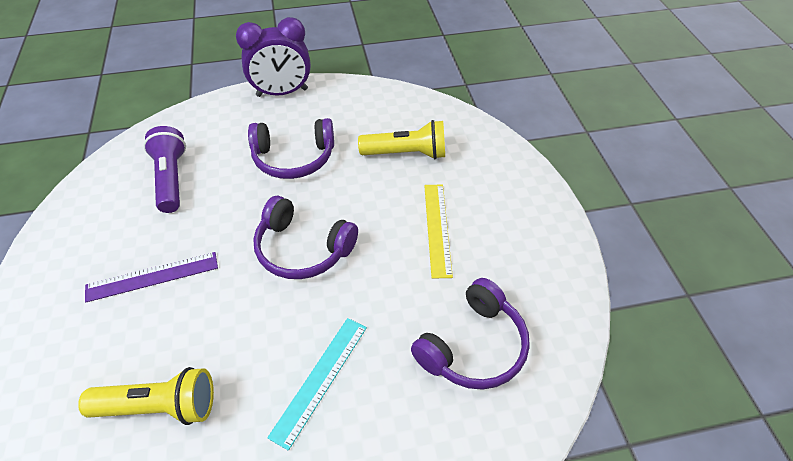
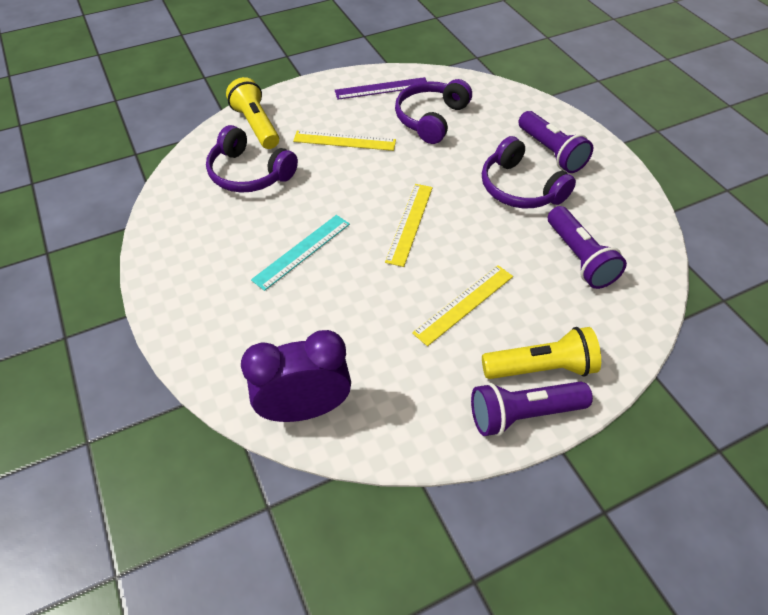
purple flashlight: [143,126,186,213] = 1 -> [471,382,593,436] [518,111,593,173] [548,206,627,289] = 3
yellow ruler: [424,185,453,279] = 1 -> [293,131,396,151] [385,184,433,267] [412,265,513,346] = 3

